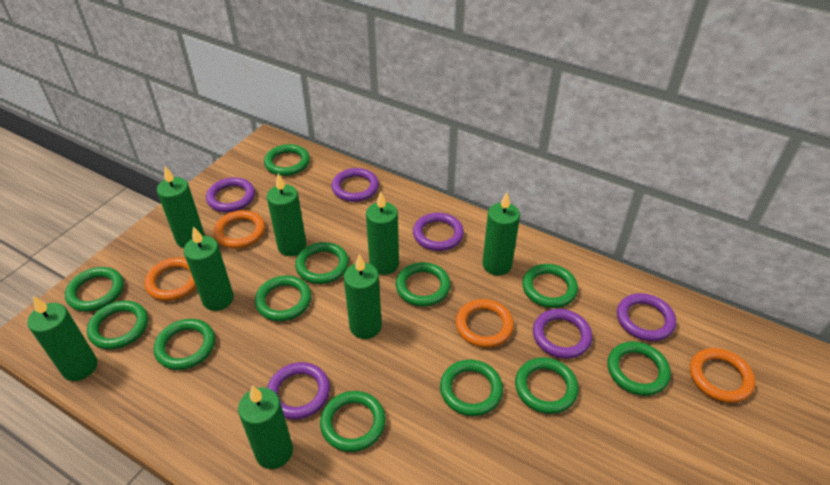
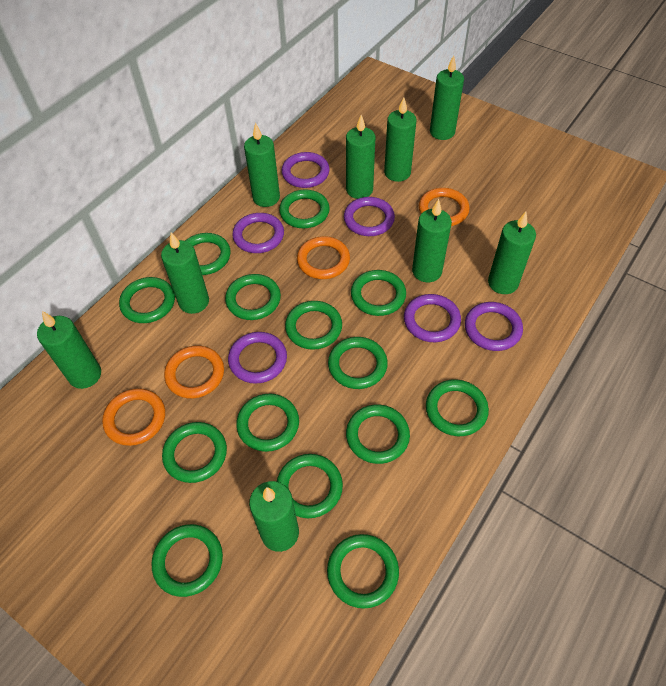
green candle: [27,296,97,381] [157,166,205,248] [184,226,234,311] [238,385,293,469] [267,174,307,256] [344,254,382,339] [366,191,399,275] [482,192,520,275] = 8 -> [37,311,101,389] [161,232,209,314] [244,123,280,207] [249,481,299,552] [346,115,376,199] [384,97,417,182] [412,199,452,282] [430,55,464,140] [488,212,536,294] = 9
green ring: [65,267,124,312] [87,301,148,350] [154,319,215,370] [255,275,311,321] [264,144,310,176] [295,242,349,284] [320,391,386,452] [396,262,451,307] [440,360,503,416] [515,357,579,414] [522,264,578,308] [607,341,671,396] = 12 -> [119,277,175,323] [152,524,223,597] [162,422,227,483] [185,233,230,275] [225,274,281,320] [236,394,299,452] [277,454,343,518] [279,189,330,228] [285,301,342,350] [327,534,399,608] [328,337,388,389] [346,404,410,464] [351,270,406,316] [426,379,489,436] = 14

